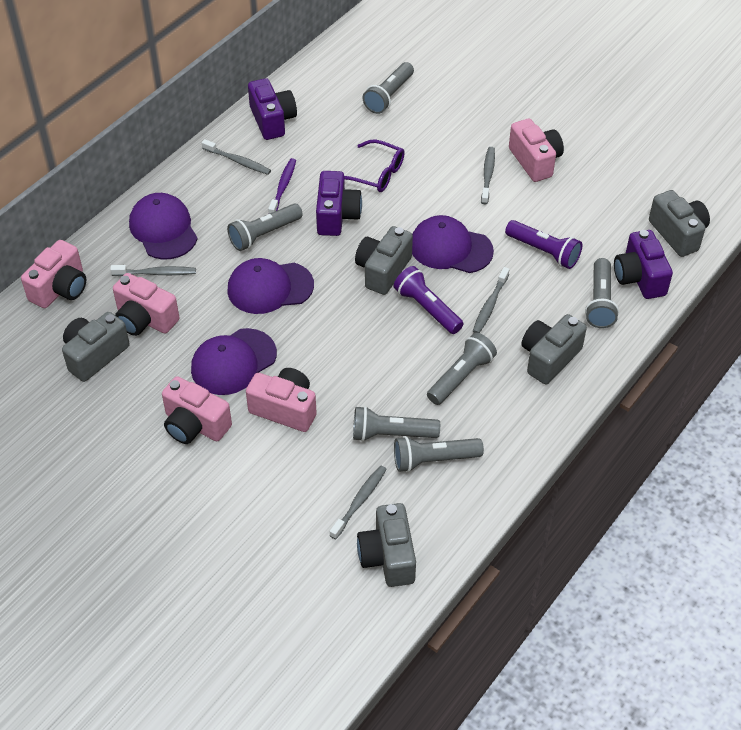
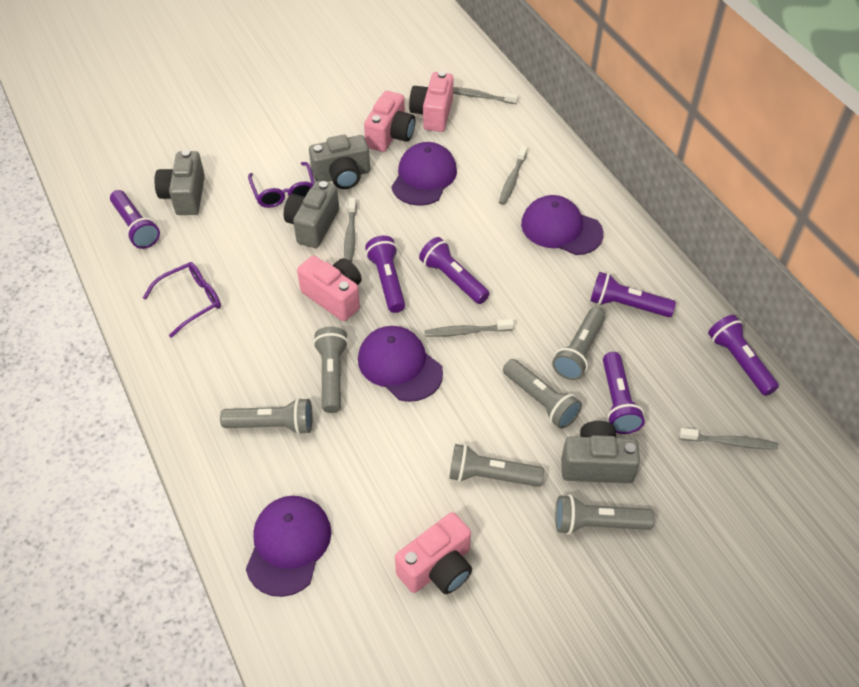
grey camera: [62,312,130,382] [355,226,413,295] [357,503,416,587] [522,314,587,384] [649,190,710,257] = 5 -> [154,150,205,215] [283,181,339,248] [309,135,370,189] [561,421,640,483] = 4
pink camera: [21,240,86,308] [113,273,179,336] [162,376,232,444] [246,368,317,432] [509,119,564,182] = 5 -> [297,256,362,321] [364,91,415,152] [395,512,472,594] [409,71,454,132] = 4
purple camera: [248,78,297,140] [316,171,362,236] [614,230,673,299] = 3 -> none = 0
purple flashlight: [394,266,464,334] [505,220,582,269] = 2 -> [110,190,160,249] [365,236,405,313] [419,237,490,304] [590,272,676,317] [603,352,645,434] [708,315,779,396] = 6
purple glasses: [344,139,405,192] = 1 -> [143,262,221,338] [248,162,315,208] = 2
purple toothbrush: [268,158,296,214] = 1 -> none = 0

